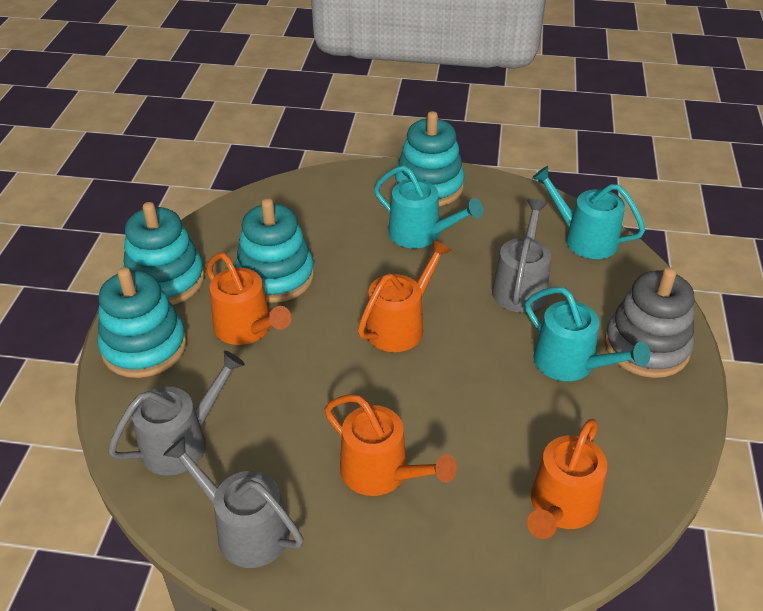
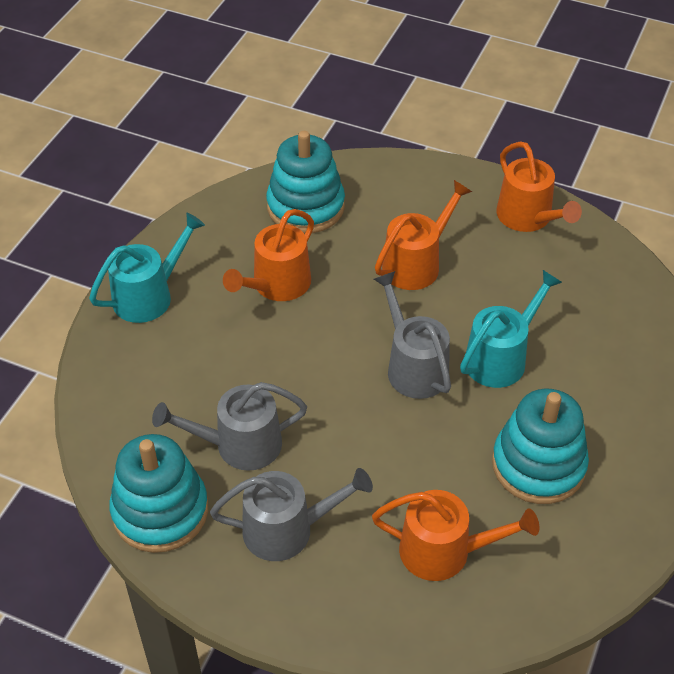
grey stacking toy: [605,267,694,378] = 1 -> none = 0
turquoise stacking toy: [98,267,187,378] [123,202,205,305] [235,198,314,303] [395,111,465,206] = 4 -> [109,434,208,553] [266,131,345,234] [492,389,589,504] = 3
turquoise watering can: [374,165,483,248] [525,287,650,381] [532,166,645,259] = 3 -> [89,213,205,323] [460,270,562,388] = 2

